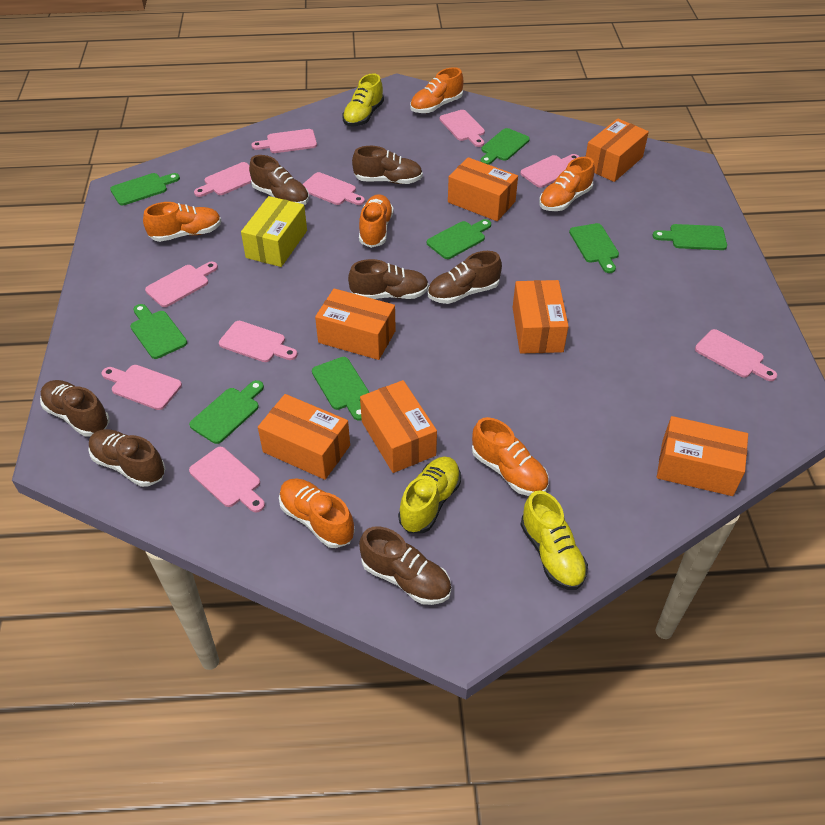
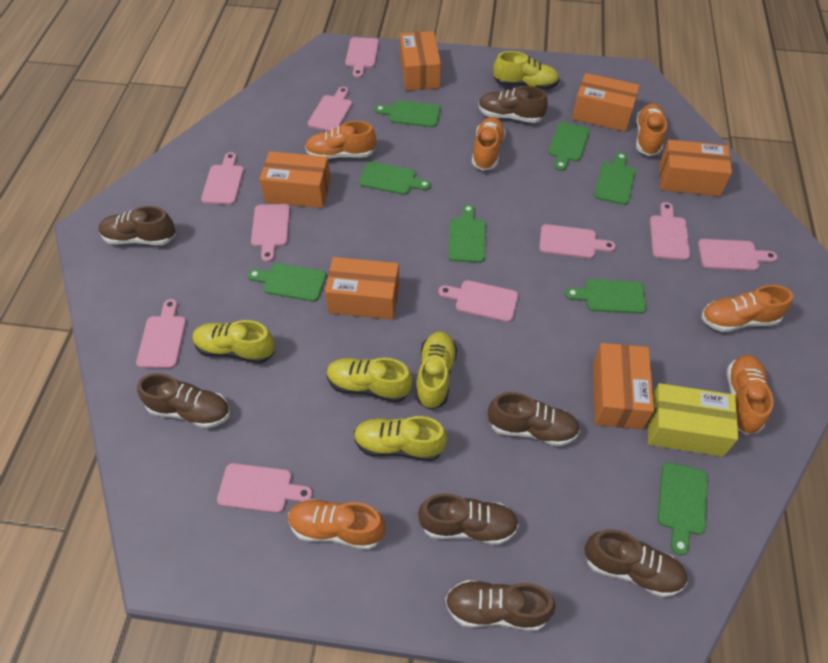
orange box: [258,394,350,480] [315,288,396,360] [360,380,437,473] [448,157,518,221] [513,280,569,354] [586,118,649,182] [657,416,748,496] = 7 -> [260,151,331,208] [325,257,399,320] [400,31,441,91] [572,73,640,132] [593,343,654,430] [659,140,732,196] = 6
yellow shoe: [343,73,384,127] [398,457,461,533] [521,491,588,590] = 3 -> [192,320,275,364] [327,358,413,403] [354,416,447,461] [415,331,457,410] [493,51,559,90] = 5

